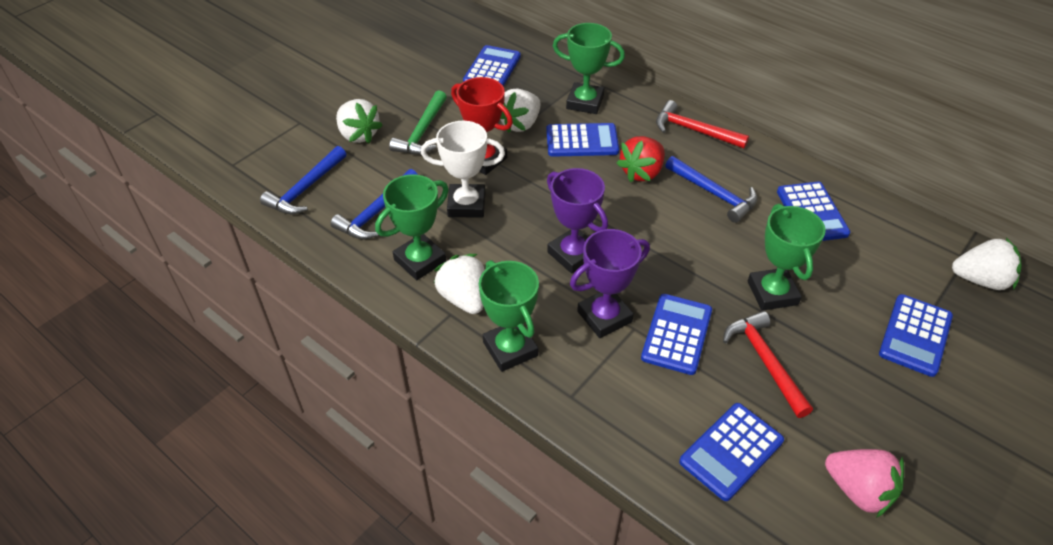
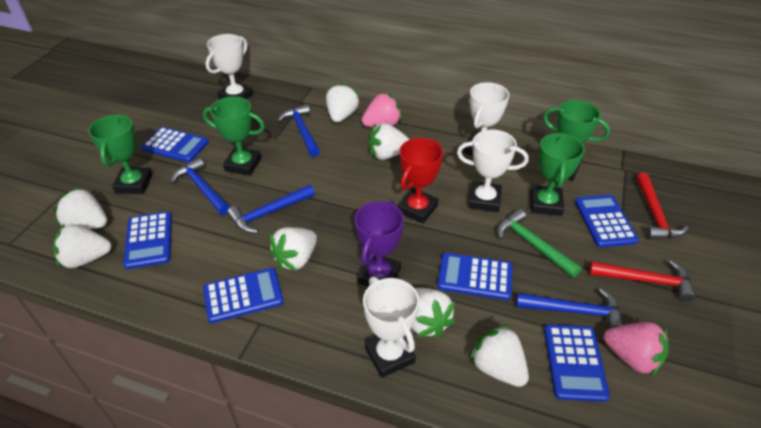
blue hammer: [260,146,346,214] [330,169,418,240] [665,156,758,223] = 3 -> [170,158,230,215] [227,184,315,233] [277,104,320,157] [516,288,623,329] = 4
pink strawberry: [825,449,904,518] = 1 -> [362,92,402,127] [603,322,669,376] = 2
purple trophy: [547,168,608,274] [570,229,650,338] = 2 -> [354,201,404,287] = 1
red strawberry: [616,136,665,182] = 1 -> none = 0
white strawberry: [336,99,383,144] [434,254,485,314] [500,89,540,133] [952,238,1022,290] = 4 -> [53,187,108,229] [53,224,112,269] [269,227,317,271] [326,83,360,122] [369,123,410,160] [412,288,456,338] [469,325,529,387] = 7
white trophy: [421,121,505,218] = 1 -> [205,34,253,99] [363,276,419,378] [457,129,529,212] [463,82,509,156] = 4

